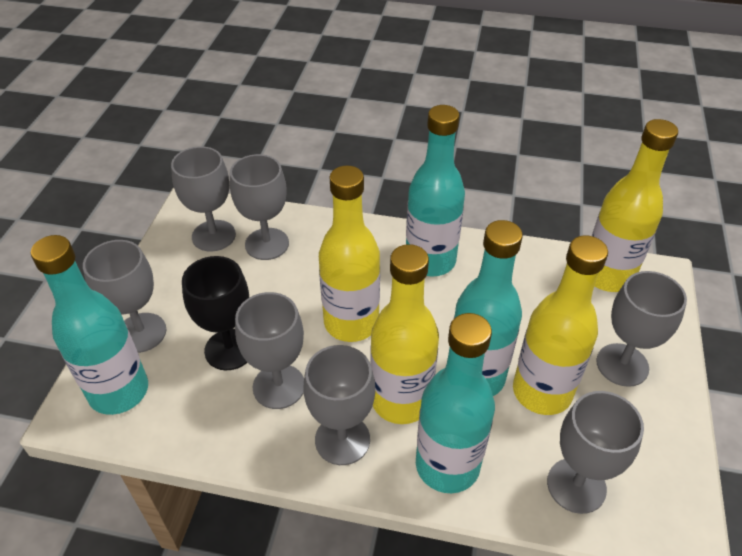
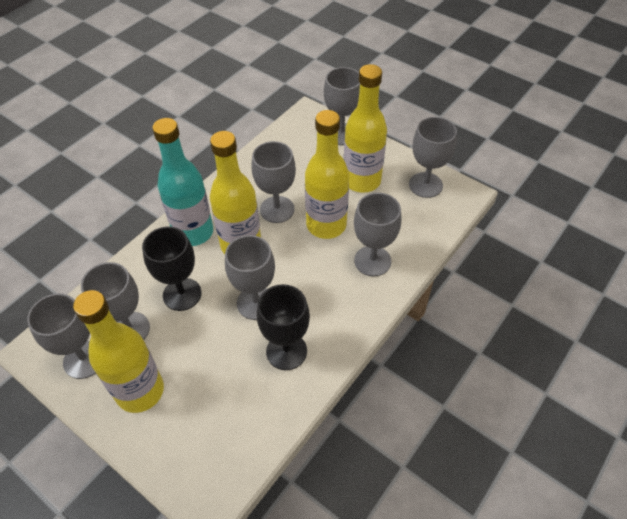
black goblet: [182,256,249,370] = 1 -> [142,226,202,311] [257,284,310,370] = 2
turquoise bottle: [31,235,148,415] [406,105,465,277] [416,313,495,493] [454,220,523,396] = 4 -> [152,118,213,246] = 1

